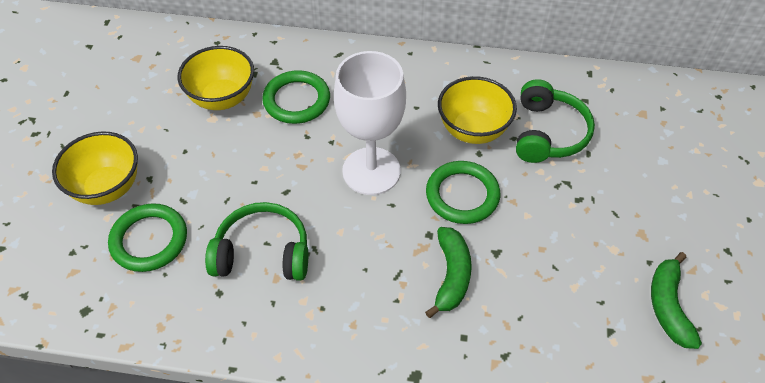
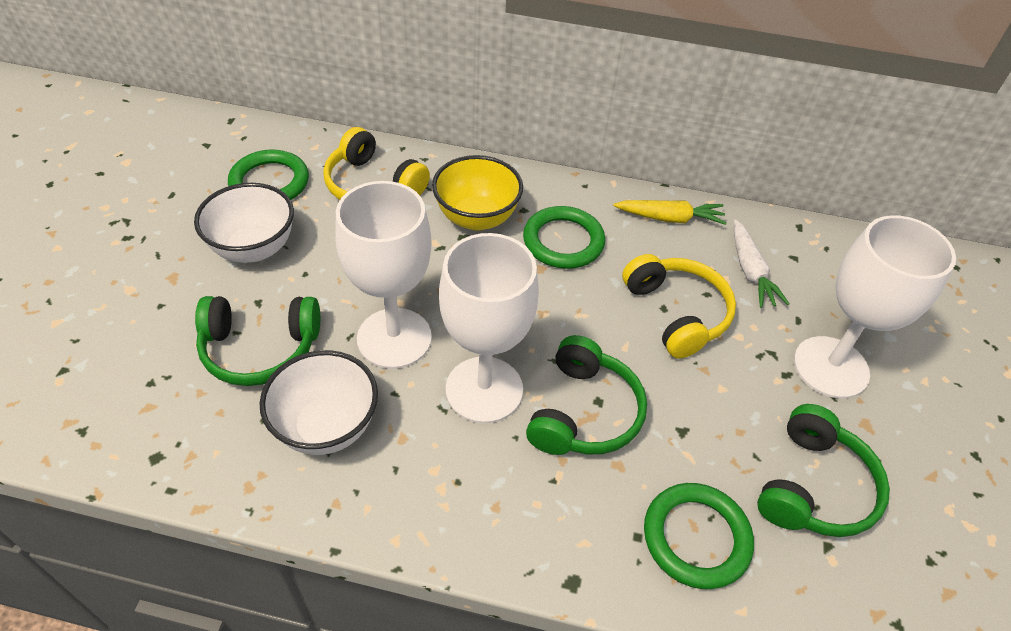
green banana: [425,227,472,318] [651,252,702,349] = 2 -> none = 0
green headphones: [205,202,308,281] [516,79,595,163] = 2 -> [195,296,320,386] [526,335,647,455] [757,404,890,537] = 3
white bowl: none = 0 -> [194,183,294,263] [260,350,378,455] = 2
white carrot: none = 0 -> [734,219,790,308] = 1
white goblet: [334,51,406,195] = 1 -> [335,181,432,369] [439,233,539,423] [794,215,956,398] = 3
yellow bowl: [52,132,138,205] [178,46,254,110] [438,76,517,144] = 3 -> [432,155,523,231] = 1
yellow carrot: none = 0 -> [613,200,726,225] = 1
yellow headphones: none = 0 -> [323,127,430,200] [622,254,736,359] = 2

